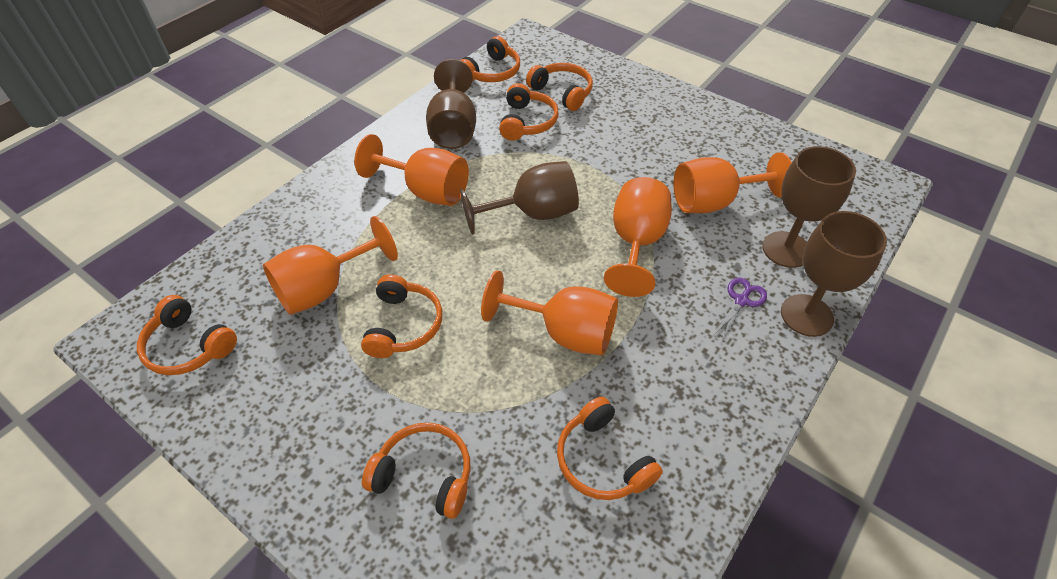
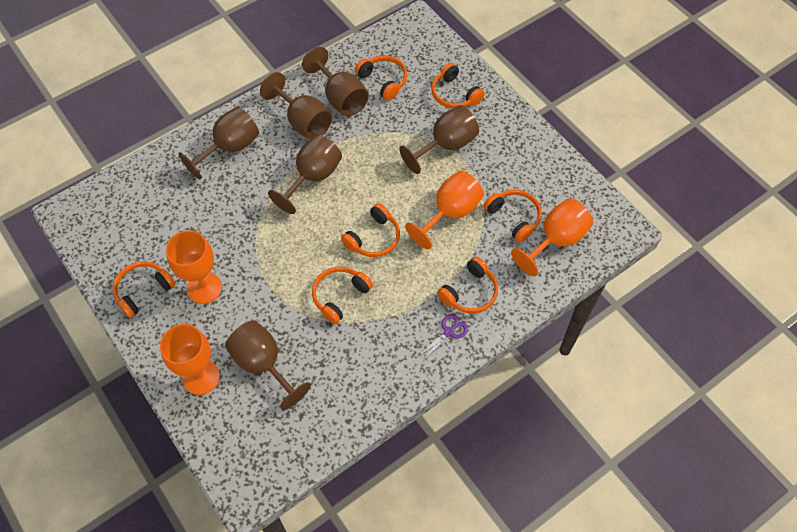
brown goblet: [426,59,476,149] [460,161,579,235] [763,146,856,268] [781,211,887,337] = 4 -> [178,107,259,180] [225,320,311,410] [260,72,332,139] [268,134,342,214] [302,47,369,116] [399,105,479,174] = 6
orange goblet: [263,216,398,315] [354,134,469,206] [481,270,618,355] [604,177,672,297] [673,152,792,213] = 5 -> [160,324,220,395] [166,230,222,304] [405,171,484,249] [511,198,593,276] = 4

